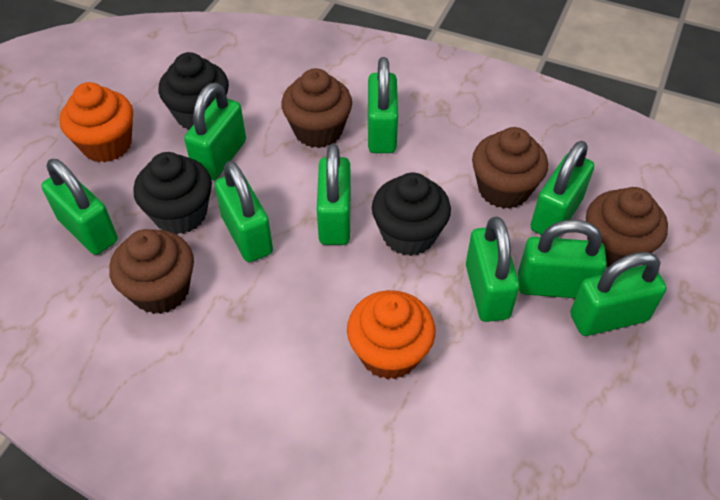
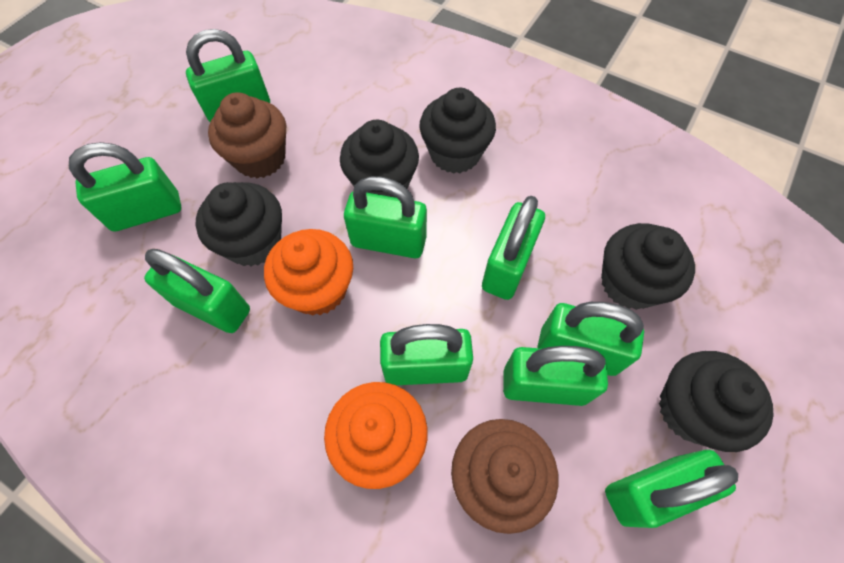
black cupcake: [133,152,212,234] [159,52,229,130] [372,172,451,256] = 3 -> [196,182,282,266] [340,120,419,198] [419,88,496,174] [601,223,695,310] [659,351,774,452] = 5
brown cupcake: [109,229,194,314] [281,68,352,148] [472,127,548,209] [586,187,668,267] = 4 -> [208,92,286,178] [451,419,558,534] = 2

